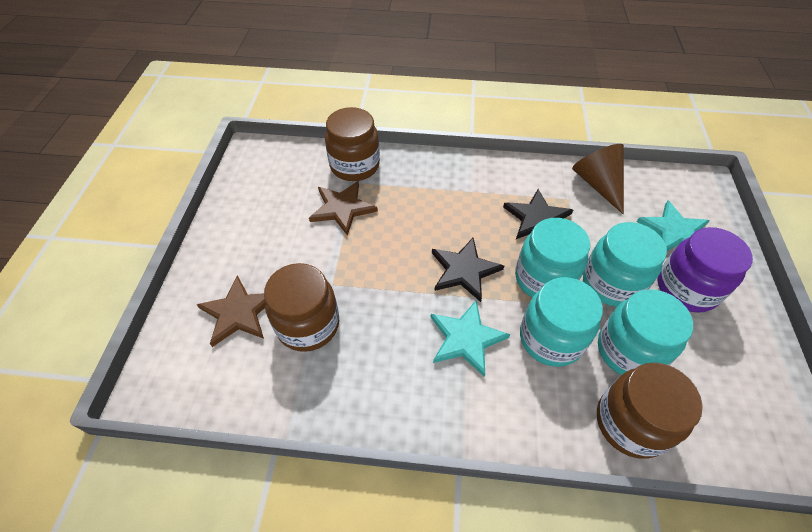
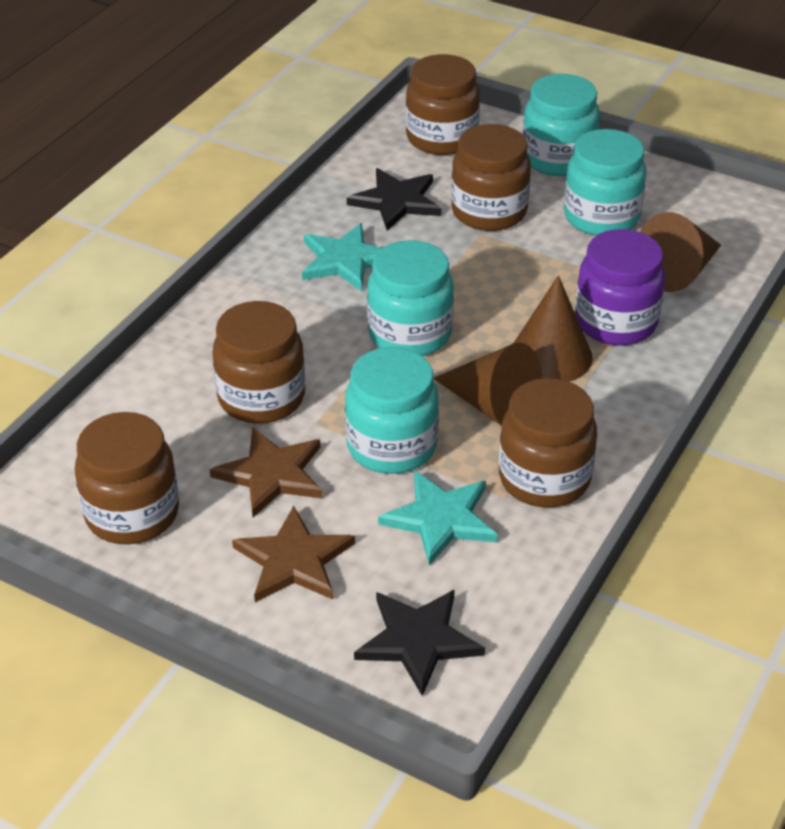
brown cone: [572,144,624,214] = 1 -> [433,342,542,426] [514,275,593,382] [640,212,721,292] = 3
brown jar: [264,263,339,352] [325,107,380,181] [597,363,703,459] = 3 -> [75,412,179,544] [213,301,305,424] [406,54,480,155] [451,124,531,231] [499,378,597,508] = 5

